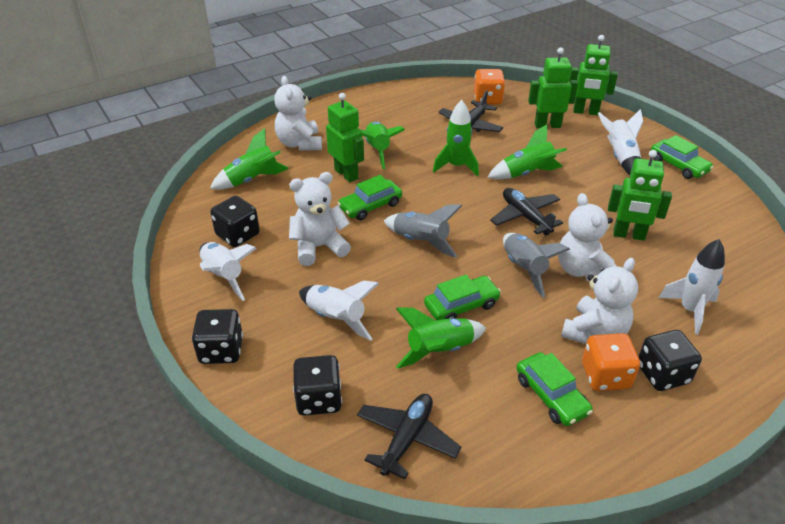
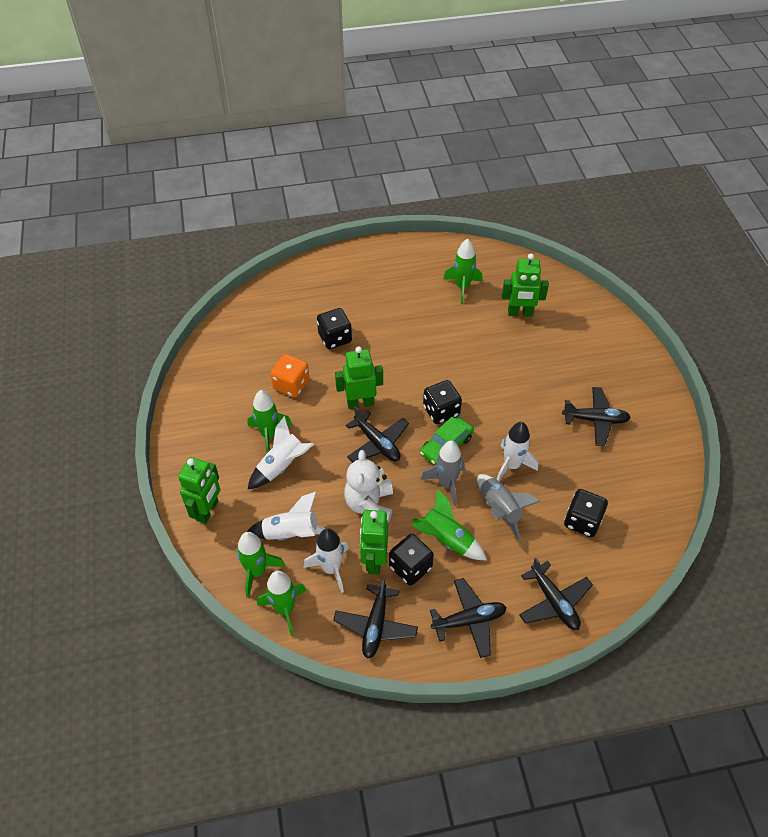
black plane: [357,394,461,479] [438,90,503,132] [490,188,563,235] = 3 -> [333,576,418,659] [346,406,409,463] [430,578,507,658] [519,557,593,630] [562,387,631,446] = 5
green car: [338,175,402,220] [424,275,501,321] [516,352,593,426] [651,135,713,179] = 4 -> [420,416,474,465] = 1
orange dice: [474,69,505,105] [582,333,640,391] = 2 -> [270,354,310,398] = 1
white teddy bear: [274,76,322,151] [289,172,351,266] [558,193,616,281] [561,258,638,344] = 4 -> [344,450,393,523] = 1

